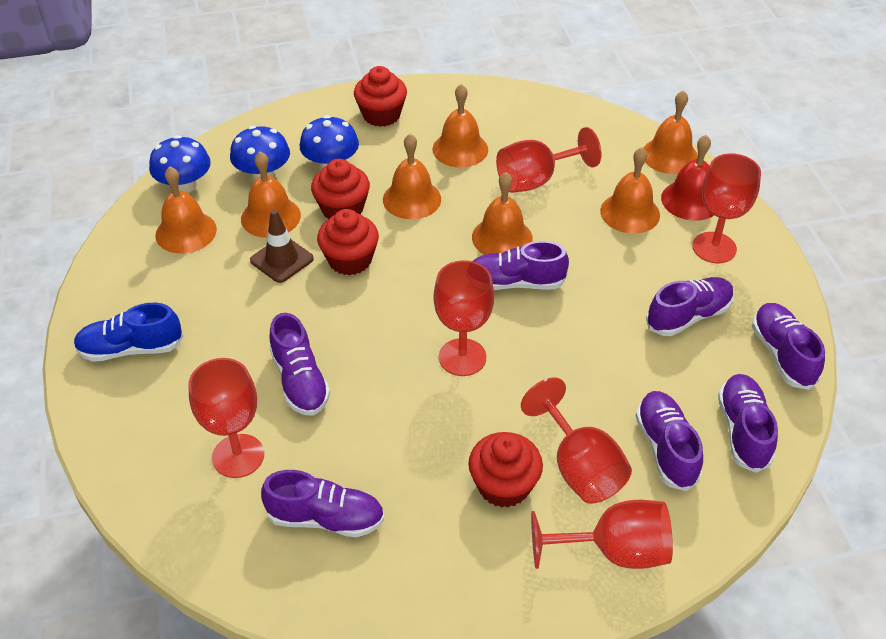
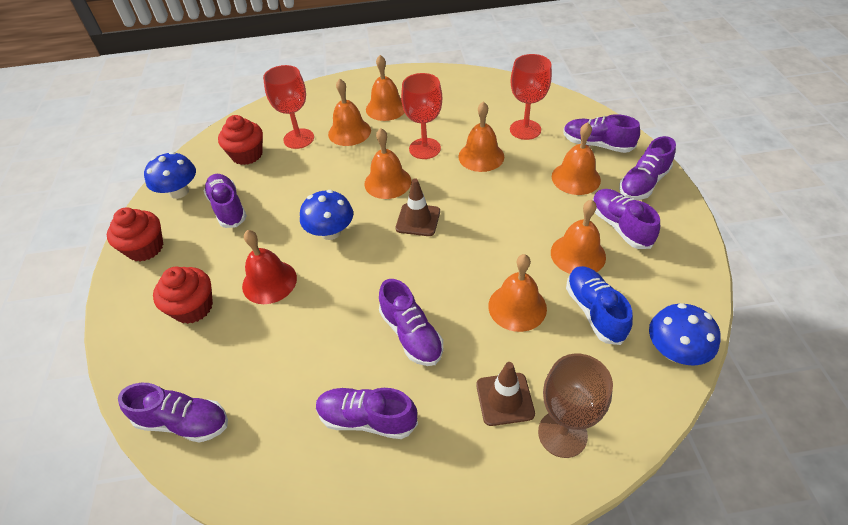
brown goblet: none = 0 -> [538,353,613,458] = 1
brown traffic cone: [250,209,314,283] = 1 -> [395,178,440,236] [476,362,535,426] = 2
red cupcake: [311,159,370,220] [317,209,379,275] [354,66,407,127] [468,432,543,508] = 4 -> [107,208,163,262] [153,267,213,324] [218,115,263,165] = 3
red goblet: [188,358,264,478] [433,260,494,376] [496,127,601,193] [521,377,632,504] [531,500,673,569] [692,154,761,263] = 6 -> [263,65,314,149] [401,73,442,159] [510,54,552,140] = 3

